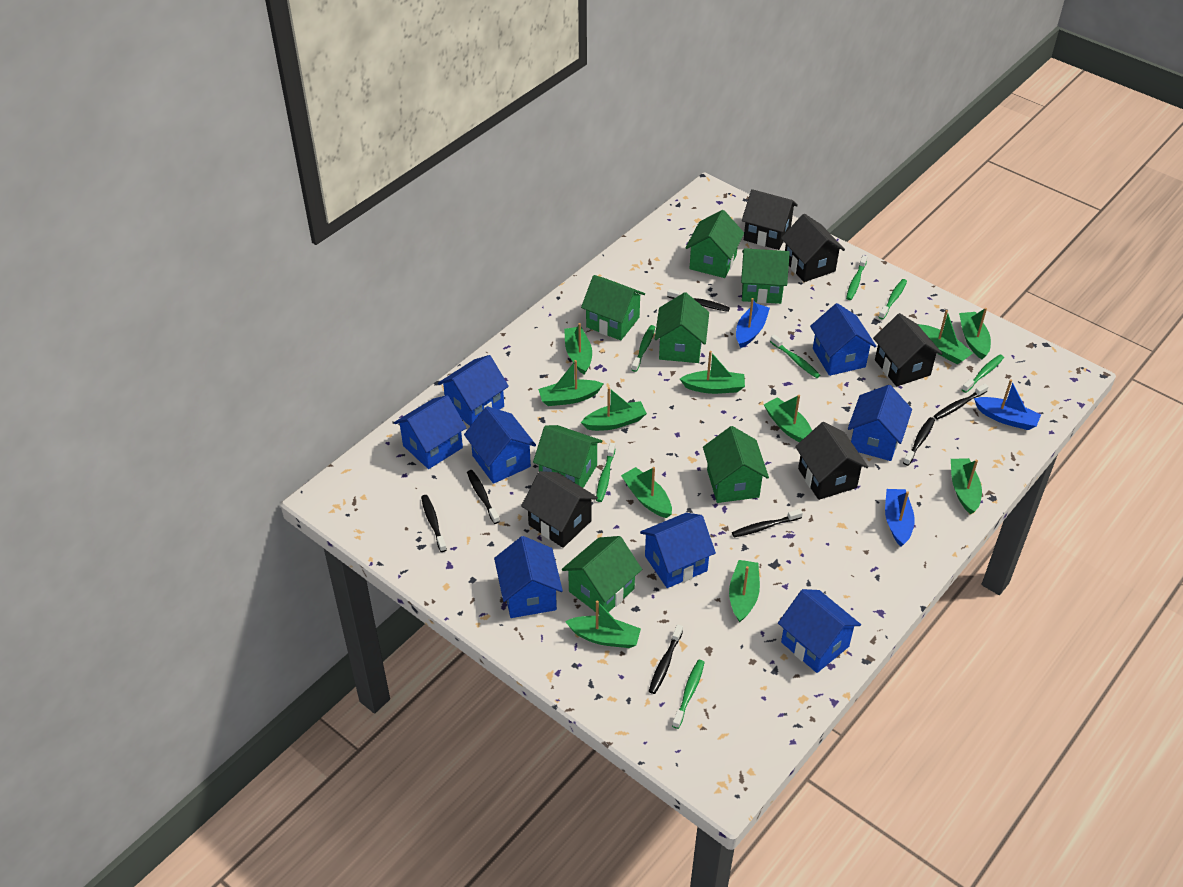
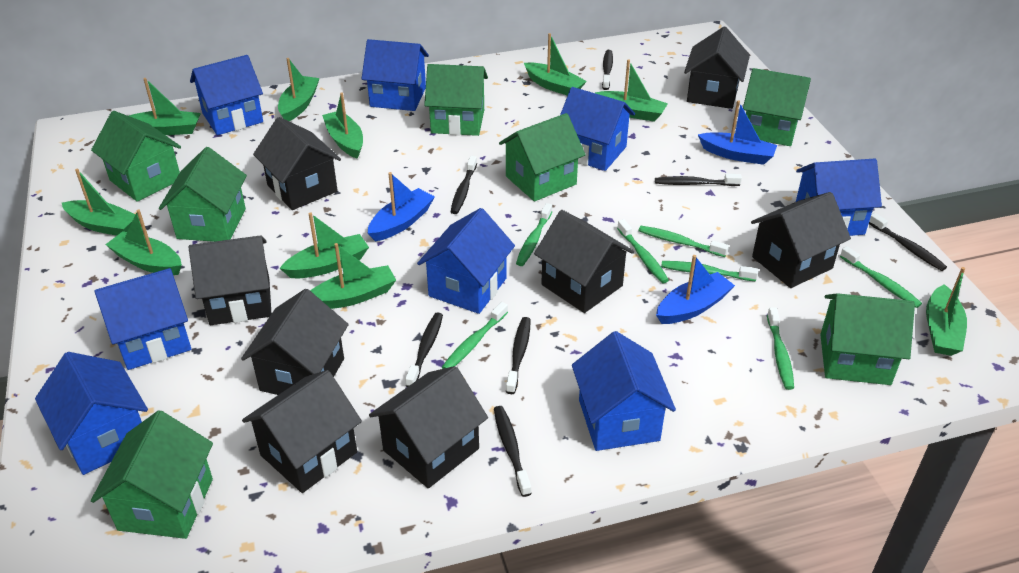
black house: [521,471,598,548] [742,189,798,250] [781,214,845,282] [795,422,868,500] [873,313,943,387] = 5 -> [189,235,271,325] [241,289,349,395] [242,370,362,493] [253,117,341,210] [369,366,488,488] [534,210,634,313] [684,27,750,109] [751,192,851,288] = 8
green boat: [538,360,603,406] [564,323,592,375] [565,600,641,648] [581,387,647,431] [621,467,672,518] [680,351,745,394] [729,560,760,622] [764,395,812,443] [918,310,973,365] [951,458,982,514] [959,308,991,359] = 11 -> [62,169,136,236] [105,210,182,275] [129,78,201,135] [278,58,320,121] [280,212,369,279] [310,243,396,309] [322,92,363,159] [524,33,587,96] [595,59,668,122] [926,267,967,356] = 10

